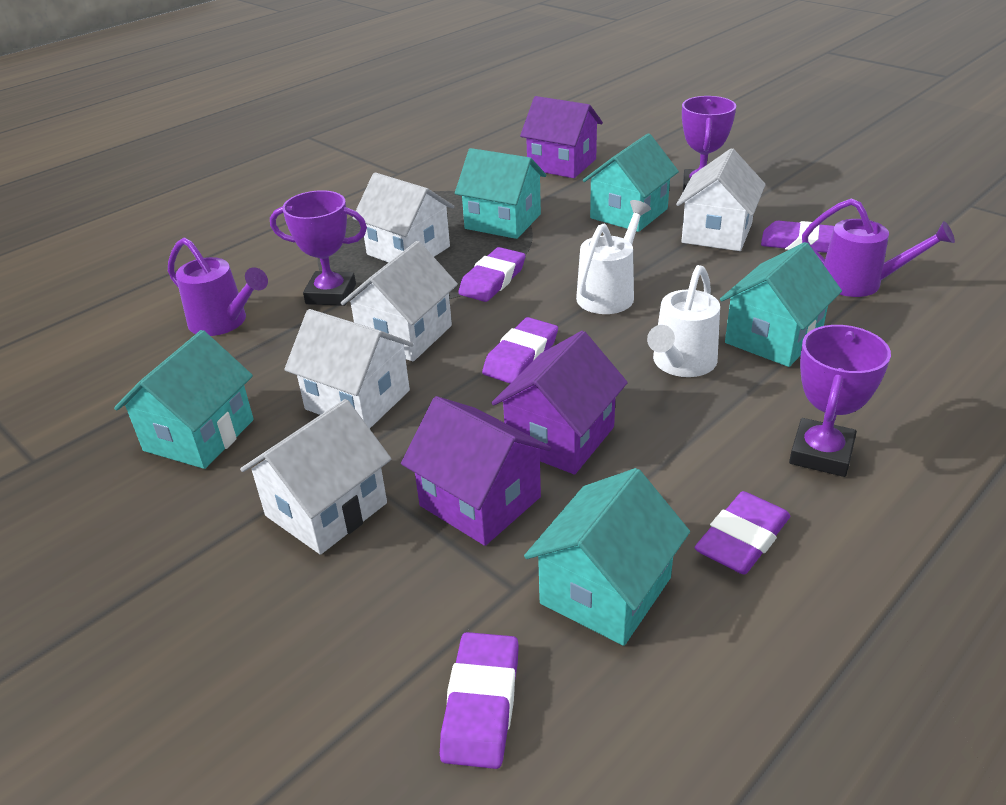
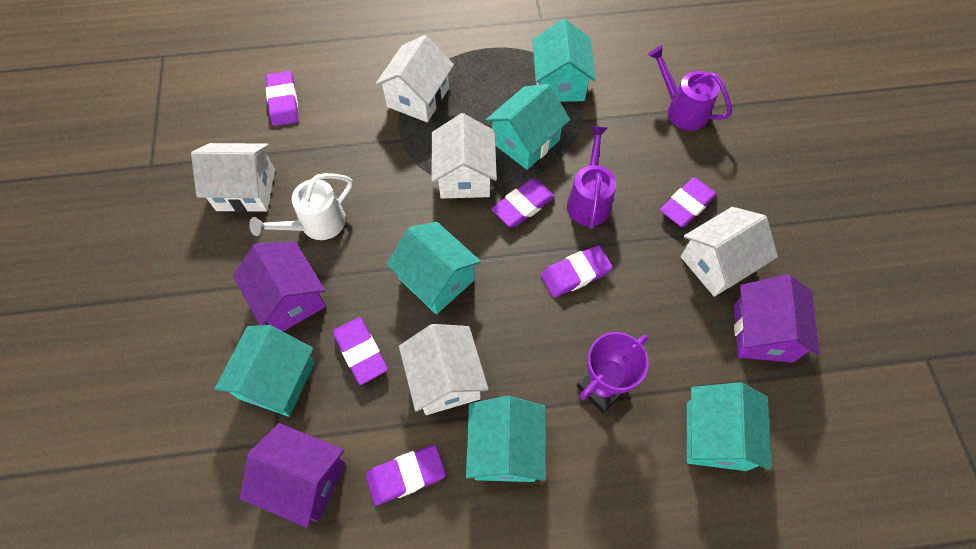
purple eraser: [440,632,519,769] [458,247,526,302] [482,317,558,383] [695,491,790,574] [761,221,834,253] = 5 -> [266,71,299,126] [333,317,388,385] [366,445,446,505] [491,179,555,227] [541,245,613,298] [660,177,717,227] = 6
purple trophy: [270,190,367,306] [682,96,736,191] [789,325,891,477] = 3 -> [576,332,649,413] = 1
turquoise house: [114,330,254,469] [455,148,546,239] [524,468,690,646] [583,133,679,232] [720,242,842,367] = 5 -> [215,325,315,417] [387,222,481,314] [466,396,546,482] [486,84,570,170] [533,19,596,102] [687,382,772,471] = 6
white watering can: [576,200,651,314] [647,265,720,377] = 2 -> [249,173,353,240] = 1

